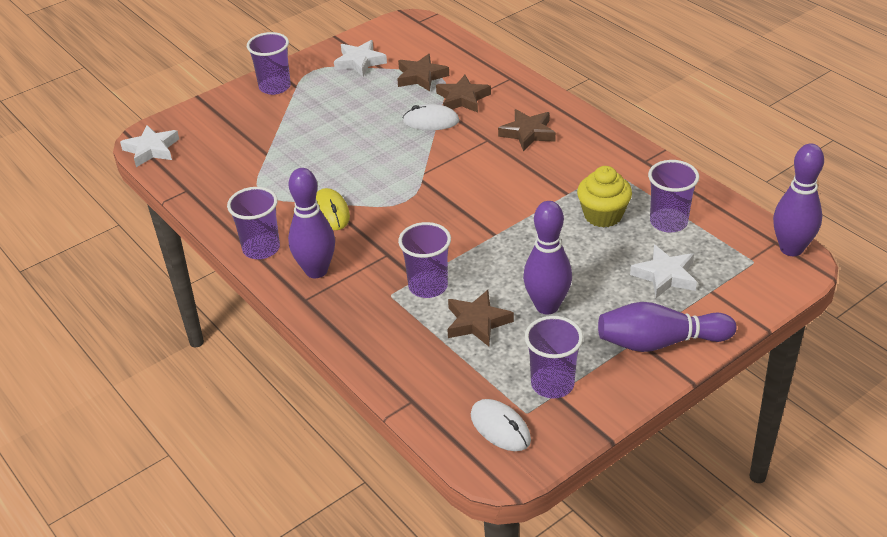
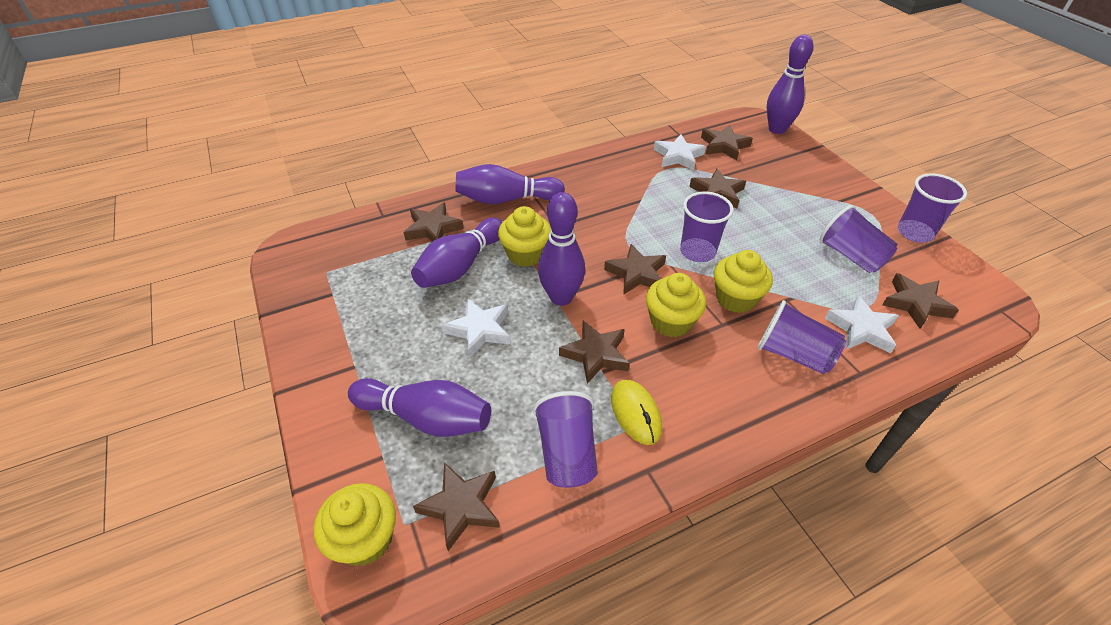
brown star: [397,54,449,91] [436,75,491,113] [447,290,514,346] [498,109,556,151] = 4 -> [404,202,464,242] [413,462,500,551] [559,320,630,383] [604,244,666,295] [689,168,746,208] [701,125,753,160] [882,273,959,329] = 7
purple bowling pin: [288,168,335,278] [523,201,572,315] [598,302,736,352] [773,143,824,256] = 4 -> [348,378,491,437] [411,217,502,288] [456,164,565,204] [538,192,585,306] [767,35,813,134] = 5
white mouse: [403,104,460,130] [471,399,531,451] = 2 -> none = 0
yellow cupcake: [577,166,632,227] = 1 -> [313,483,396,566] [498,206,551,267] [646,273,706,337] [714,250,773,313] = 4

